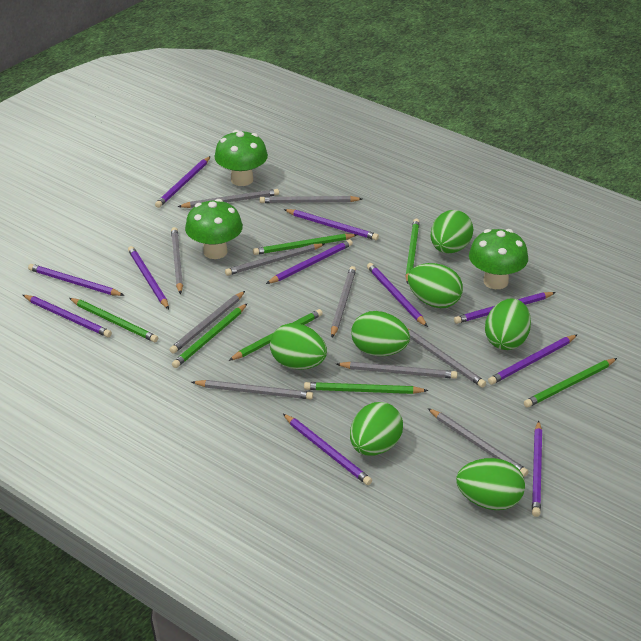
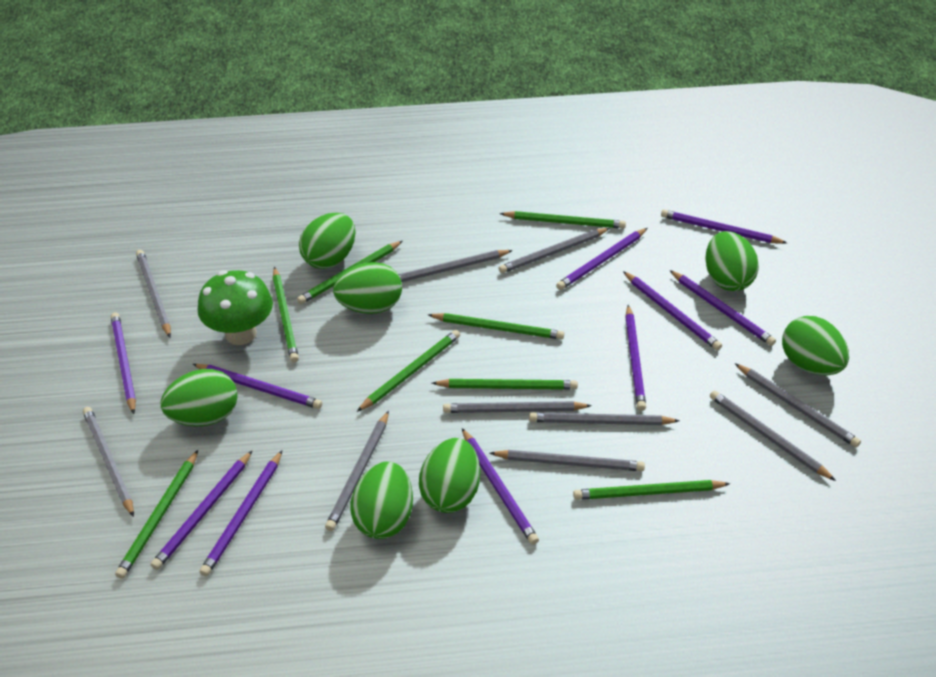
green mushroom: [185,199,243,259] [214,130,268,186] [469,229,528,289] = 3 -> [198,270,273,345] = 1
green pencil: [69,298,158,342] [172,304,247,368] [228,309,323,361] [253,234,357,255] [304,382,428,394] [405,218,420,284] [524,358,617,408] = 7 -> [115,450,198,579] [273,267,299,363] [297,241,402,304] [357,330,460,412] [428,313,564,340] [432,379,578,390] [500,211,626,229] [573,480,730,500] = 8
purple pencil: [23,295,112,337] [28,264,125,296] [128,246,169,309] [155,156,211,208] [266,239,353,284] [283,414,372,485] [284,209,379,240] [367,263,428,327] [454,292,556,324] [488,334,578,385] [532,420,542,517] = 11 -> [111,312,136,414] [151,451,252,570] [193,364,322,409] [199,451,282,576] [462,428,539,545] [556,228,647,290] [623,271,722,351] [625,305,646,411] [661,209,787,244] [669,270,776,346] = 10

